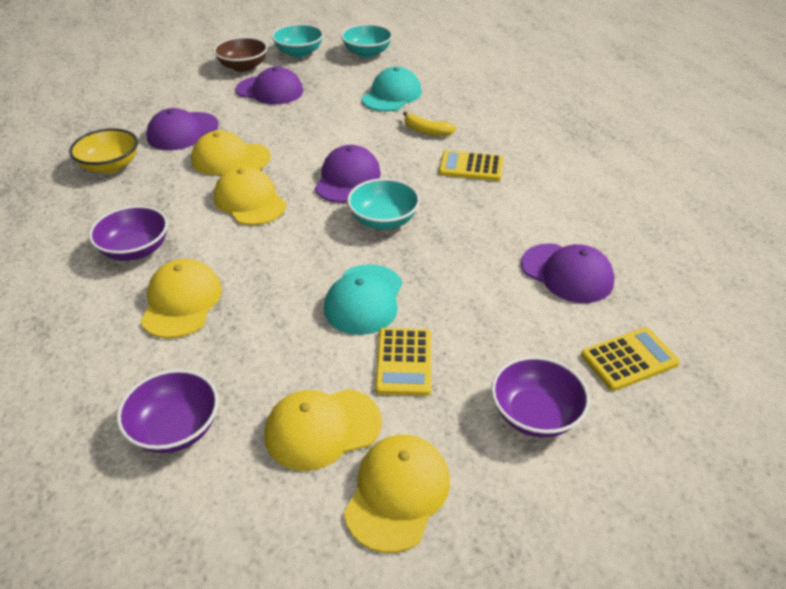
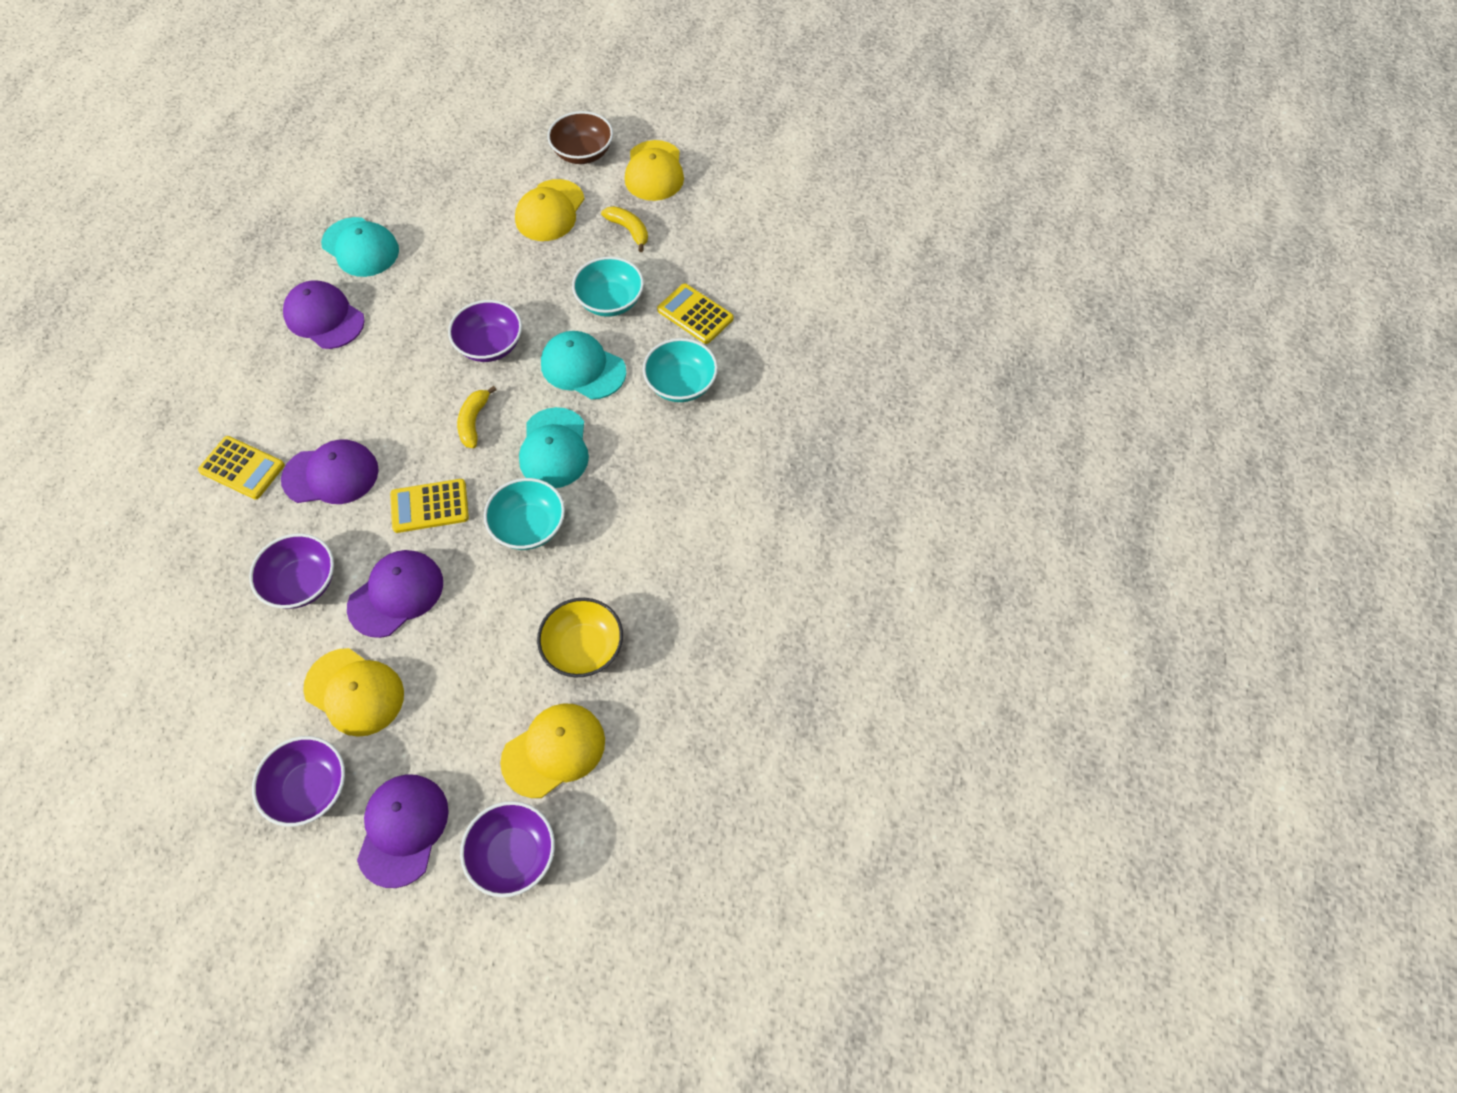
purple bowl: [89,205,168,261] [117,369,219,453] [491,356,590,438] = 3 -> [249,533,334,609] [252,736,345,827] [448,300,522,362] [460,801,555,897] = 4
turquoise cap: [324,264,402,335] [362,67,422,112] = 2 -> [321,217,399,277] [519,407,589,488] [541,331,626,399] = 3
yellow banana: [403,111,456,136] = 1 -> [457,386,497,448] [601,206,648,252] = 2
yellow cap: [140,259,222,338] [191,130,271,175] [214,166,286,225] [264,389,382,471] [344,435,450,553] = 5 -> [303,648,404,737] [500,704,605,798] [515,179,584,241] [625,140,684,201] = 4

